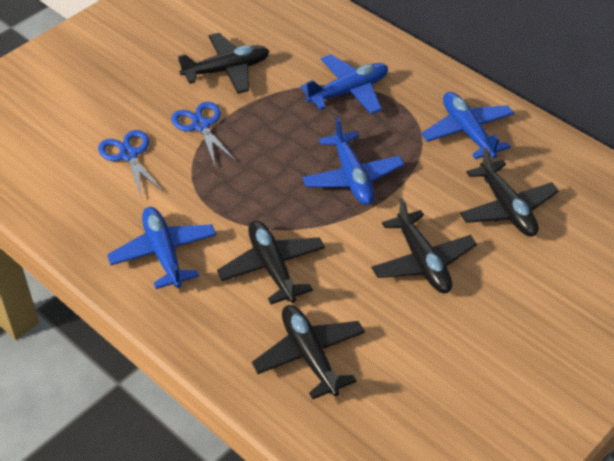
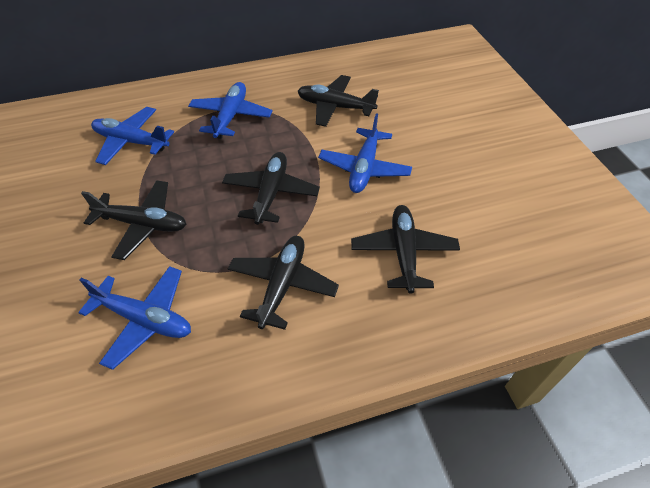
blue scissors: [98,130,163,199] [171,102,236,166] = 2 -> none = 0

